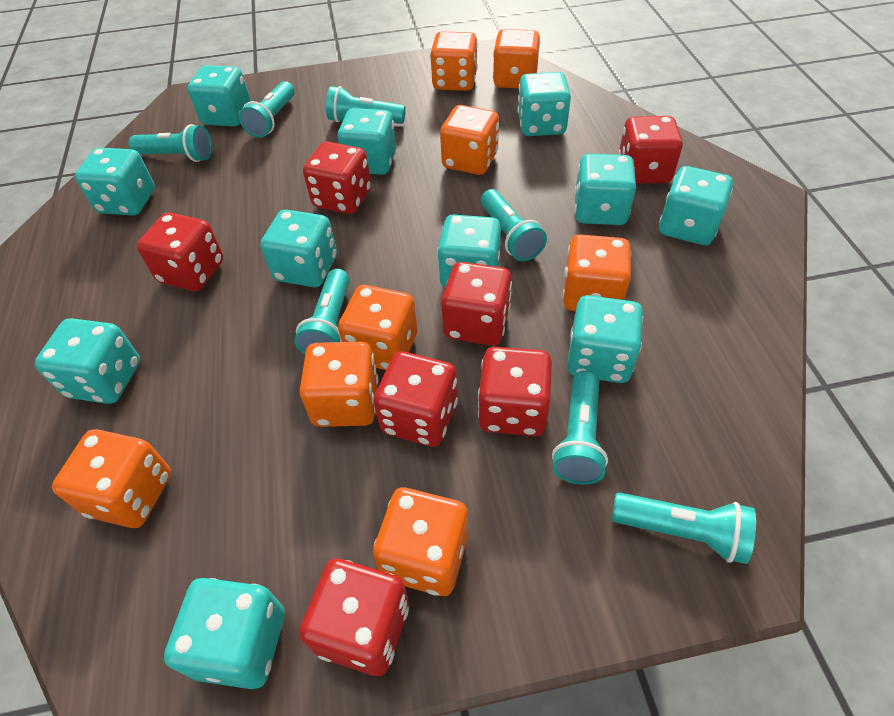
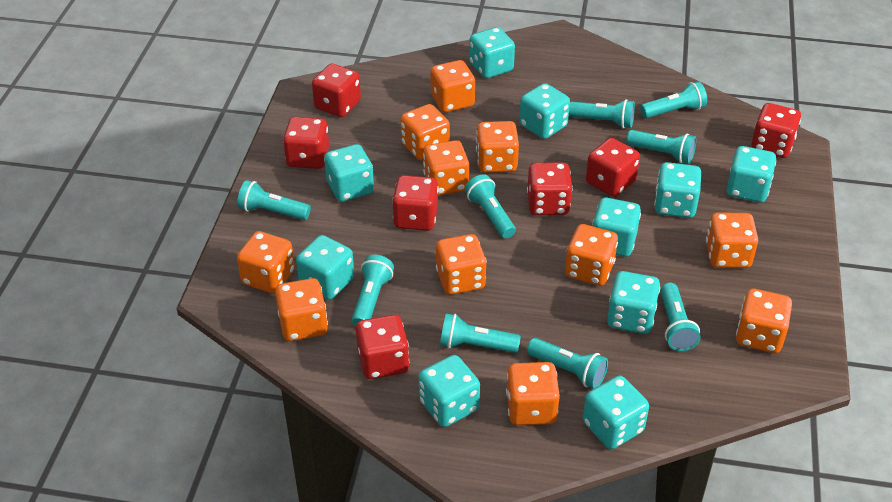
orange dice: [52,429,171,528] [300,341,378,427] [338,285,418,370] [373,488,468,596] [430,31,478,91] [440,105,499,175] [493,29,540,88] [563,234,631,311] = 8 -> [237,231,295,294] [275,278,328,341] [400,104,450,160] [423,140,469,195] [430,60,475,112] [436,234,487,295] [476,121,519,173] [506,362,560,425] [565,224,618,286] [706,212,758,268] [736,289,792,353] = 11
turquoise dice: [34,318,140,404] [75,148,155,216] [164,578,285,689] [188,65,251,127] [260,210,337,287] [338,108,396,175] [437,215,501,288] [517,72,571,136] [567,295,643,383] [575,154,636,225] [659,166,733,245] = 11 -> [296,235,354,300] [324,144,374,202] [418,355,480,427] [469,27,515,78] [519,83,570,139] [583,376,649,449] [592,198,641,257] [607,271,660,334] [654,162,701,218] [727,146,776,203] = 10
turquoise flashlight: [128,124,212,162] [239,81,295,138] [294,269,350,355] [326,86,406,124] [481,189,547,261] [552,371,608,485] [612,493,756,564] = 7 -> [237,180,311,220] [352,255,394,326] [440,313,521,353] [465,174,516,238] [527,338,608,389] [569,99,635,129] [626,130,696,164] [640,81,707,118] [660,283,701,351] = 9

